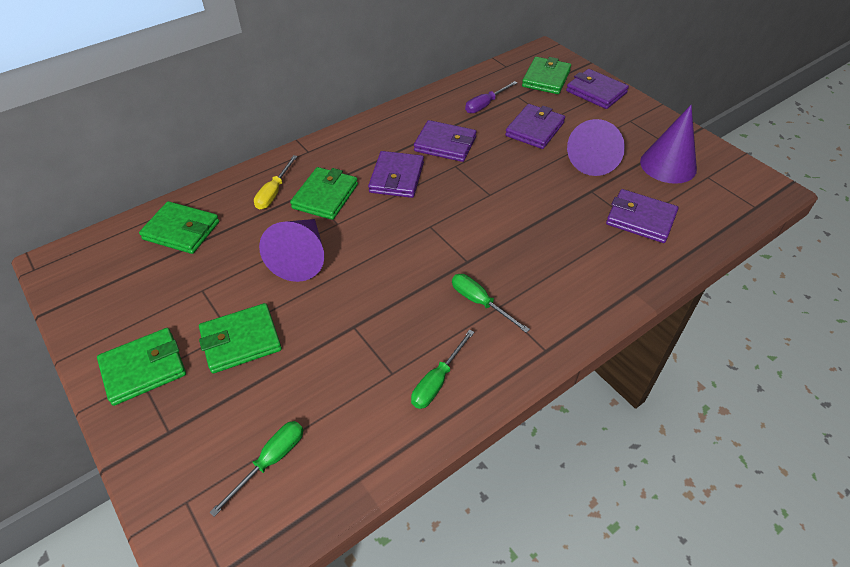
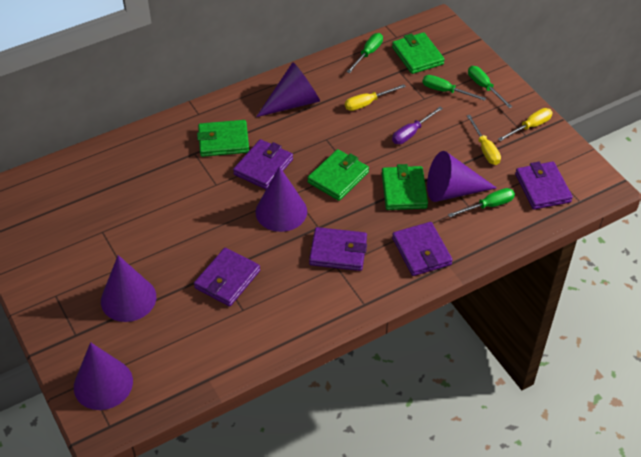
green screwdriver: [209,421,303,517] [411,329,475,409] [452,274,530,333] = 3 -> [347,33,383,73] [422,75,486,101] [448,188,515,217] [468,66,512,108] = 4
green wallet: [97,328,186,406] [139,201,219,254] [199,303,282,373] [290,167,358,220] [522,57,571,94] = 5 -> [197,120,249,157] [307,149,369,201] [382,164,428,210] [392,32,445,74] = 4
purple cone: [259,219,324,282] [567,119,625,176] [640,105,697,184] = 3 -> [74,342,133,410] [101,255,156,322] [256,62,320,117] [256,166,307,232] [427,151,497,202] = 5
yellow screwdriver: [254,155,298,210] = 1 -> [345,84,406,111] [467,115,501,165] [498,108,553,141] = 3

